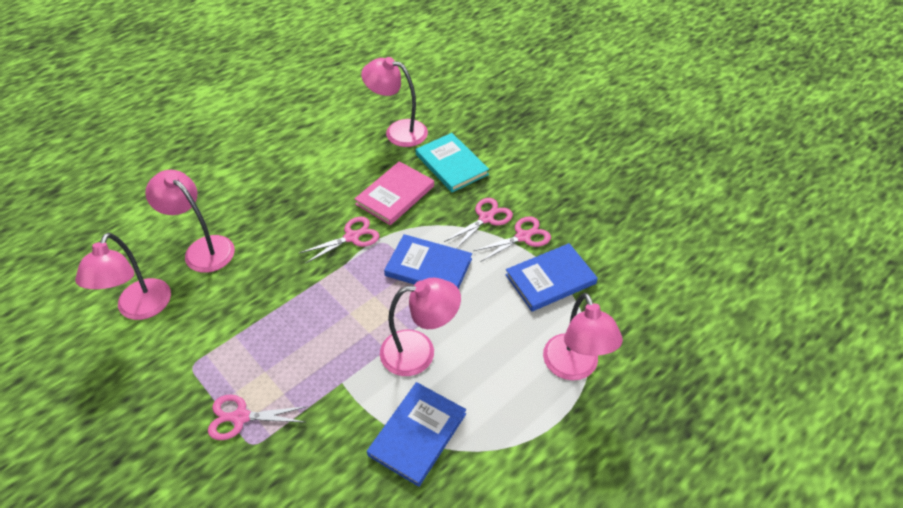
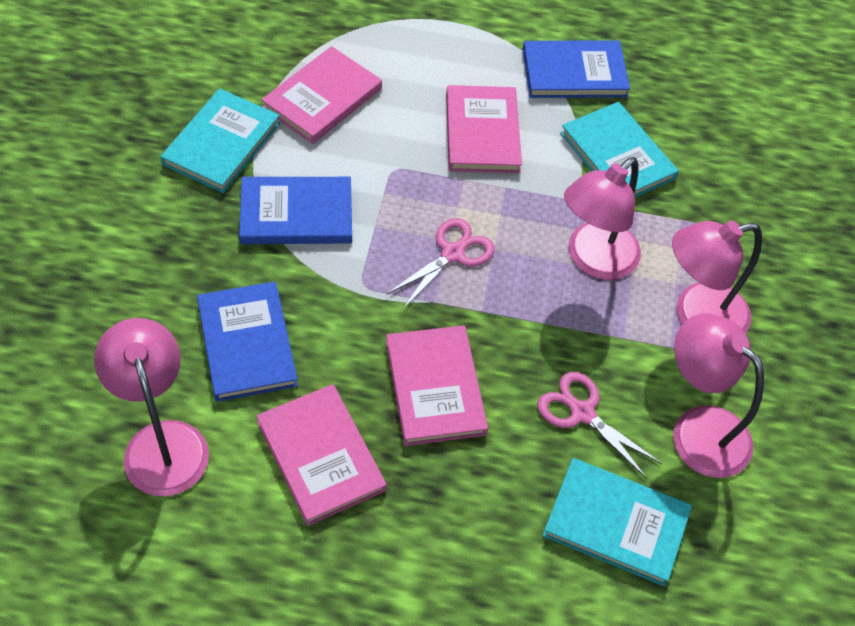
pink book: [354,161,434,225] = 1 -> [256,384,387,526] [261,46,382,144] [386,325,488,446] [446,85,522,173] = 4
pink lamp: [75,233,171,320] [145,170,235,273] [361,57,428,147] [380,278,461,376] [543,293,623,381] = 5 -> [94,318,209,496] [564,157,641,280] [672,221,762,333] [673,313,764,478] = 4
pink scissors: [208,395,308,440] [299,217,379,264] [444,198,513,249] [474,216,551,262] = 4 -> [387,218,495,309] [537,372,662,479] = 2
turquoise book: [416,133,489,192] = 1 -> [160,88,280,193] [543,458,692,586] [560,102,679,198] = 3

